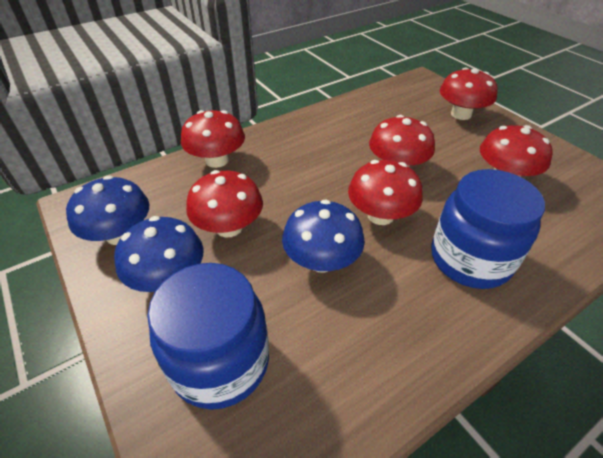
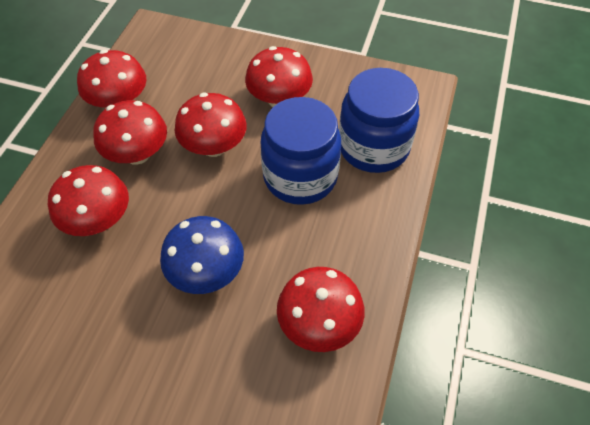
blue mushroom: [66,176,149,245] [114,216,204,292] [282,200,365,273] = 3 -> [160,216,244,294] = 1

